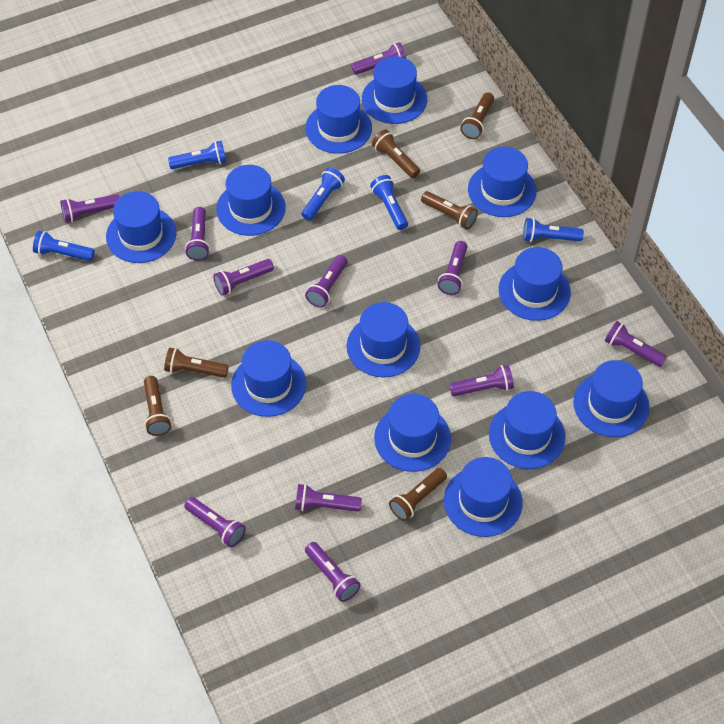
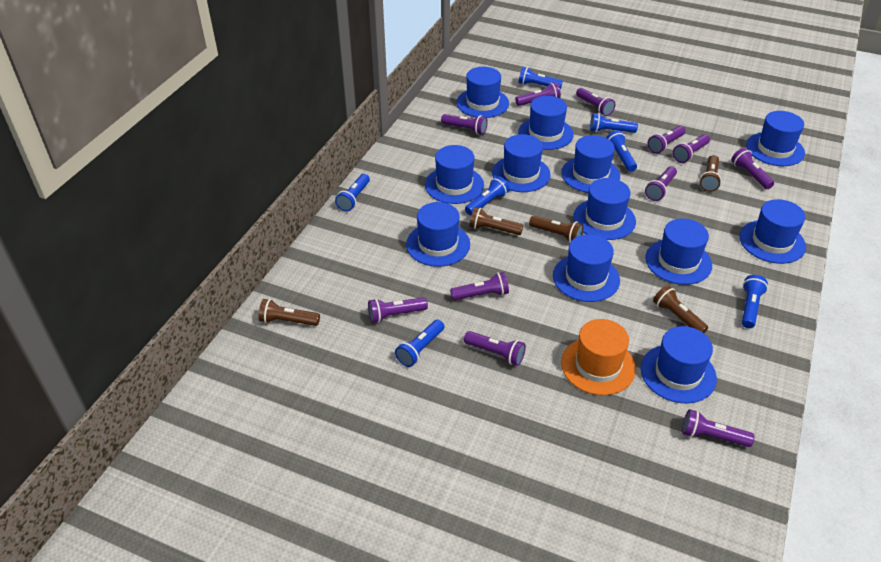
blue flashlight: [33,231,95,261] [168,141,226,169] [301,168,345,221] [370,175,408,230] [523,218,584,242] = 5 -> [335,174,370,212] [395,320,444,367] [465,176,509,215] [519,67,563,89] [590,113,638,133] [606,130,637,172] [742,275,768,328] = 7
brown flashlight: [144,376,171,436] [164,348,229,378] [372,130,420,178] [389,468,447,521] [421,191,478,230] [460,92,494,139] = 6 -> [258,299,320,326] [469,207,524,235] [529,216,583,242] [653,285,708,333] [699,155,721,192] = 5
orange hat: none = 0 -> [561,319,636,395] = 1

